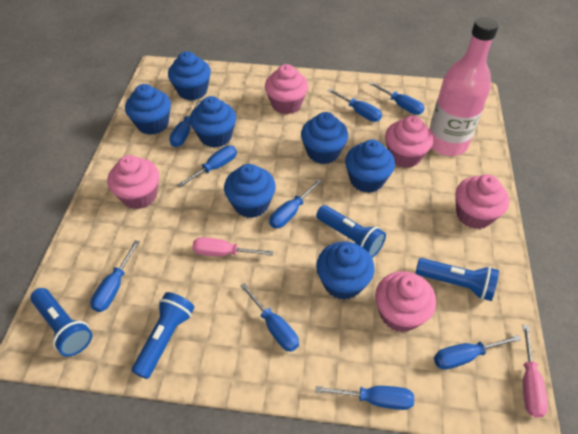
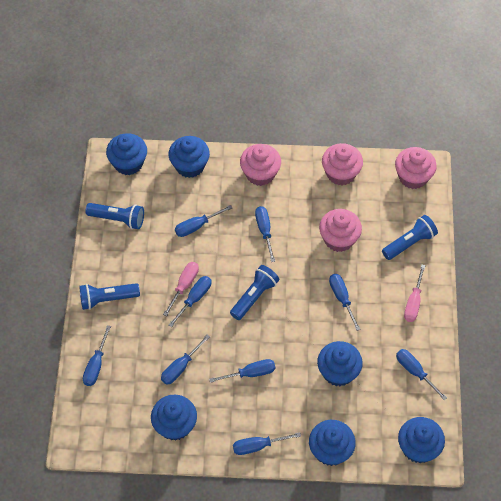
blue cupcake: [125,84,171,135] [168,51,211,100] [190,96,236,148] [224,164,276,218] [301,112,348,164] [316,241,375,300] [345,140,395,193] = 7 -> [106,133,147,175] [151,395,197,441] [169,136,210,178] [309,420,356,466] [317,341,363,386] [398,417,445,463] = 6
pink bottle: [429,17,499,156] = 1 -> none = 0
pink cupcake: [108,155,159,209] [265,64,308,114] [375,271,436,332] [385,116,433,168] [455,174,510,229] = 5 -> [240,144,281,186] [319,209,362,252] [322,143,363,186] [395,147,437,189] = 4

